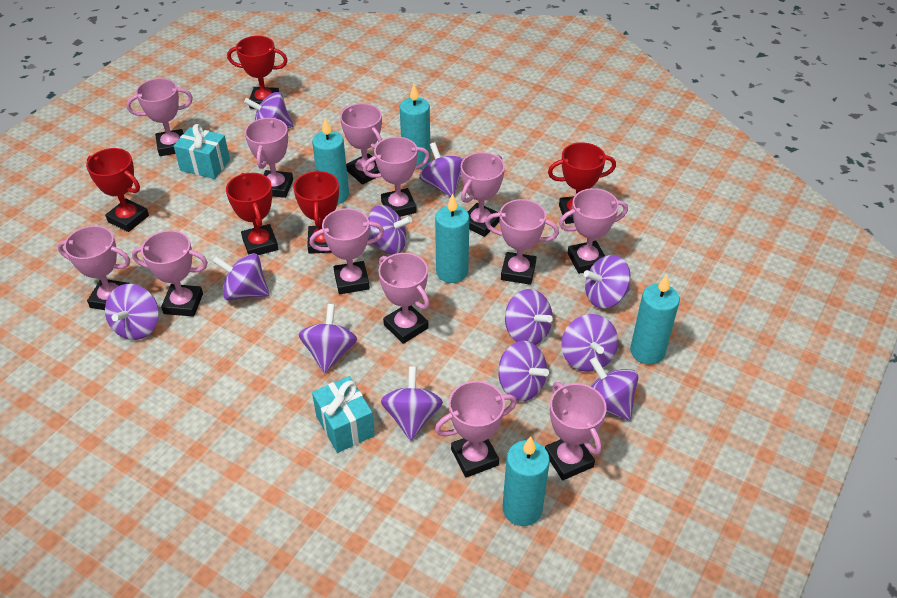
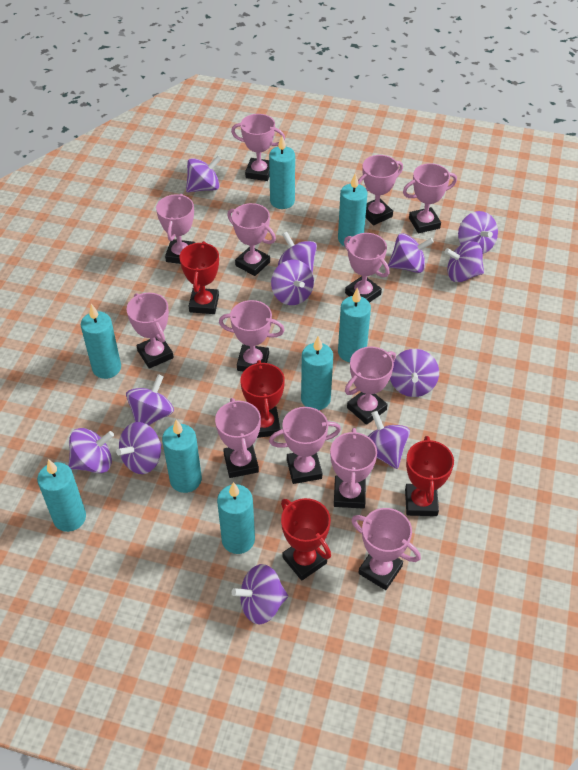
red trophy: [86,148,149,232] [226,173,278,255] [227,36,288,109] [293,170,339,254] [548,142,616,224] = 5 -> [179,241,219,314] [240,360,285,438] [281,498,331,581] [405,436,454,516] = 4
turquoise candle: [312,118,349,204] [400,84,431,170] [435,193,470,283] [503,436,550,526] [630,274,680,365] = 5 -> [37,459,86,532] [81,304,121,379] [162,420,202,493] [217,482,255,554] [269,136,295,209] [301,336,333,410] [338,173,368,246] [338,288,371,362] = 8
turquoise gift: [174,124,230,179] [312,376,375,453] = 2 -> none = 0

